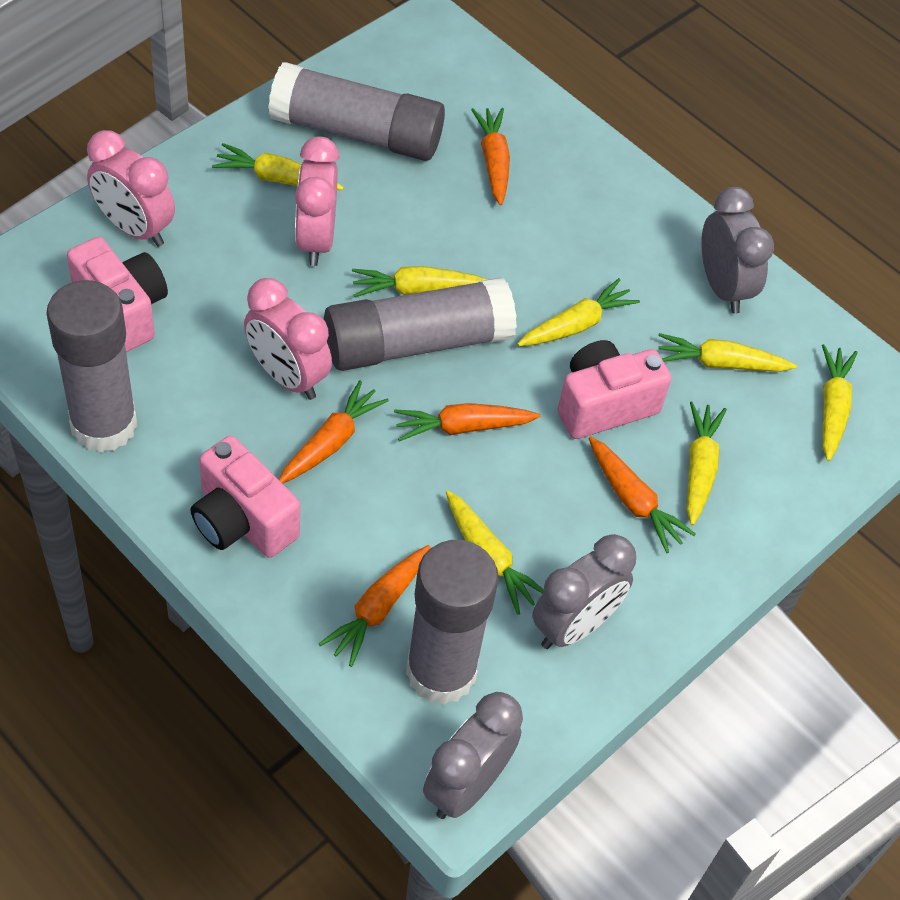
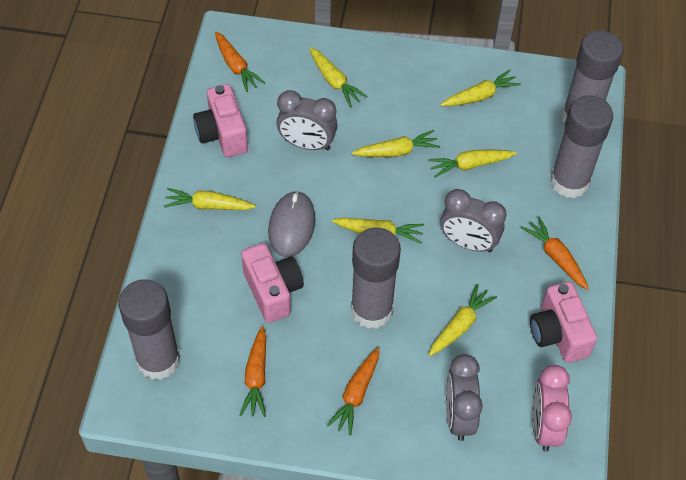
grey mouse: none = 0 -> [268,190,315,257] = 1
orange carrot: [279,380,389,484] [319,545,431,667] [394,403,540,441] [471,108,510,205] [588,436,696,553] = 5 -> [215,32,265,92] [240,326,266,417] [327,347,379,436] [521,216,589,290] = 4
pink clock: [87,130,175,247] [244,278,332,400] [295,136,340,266] = 3 -> [532,365,572,452] = 1

